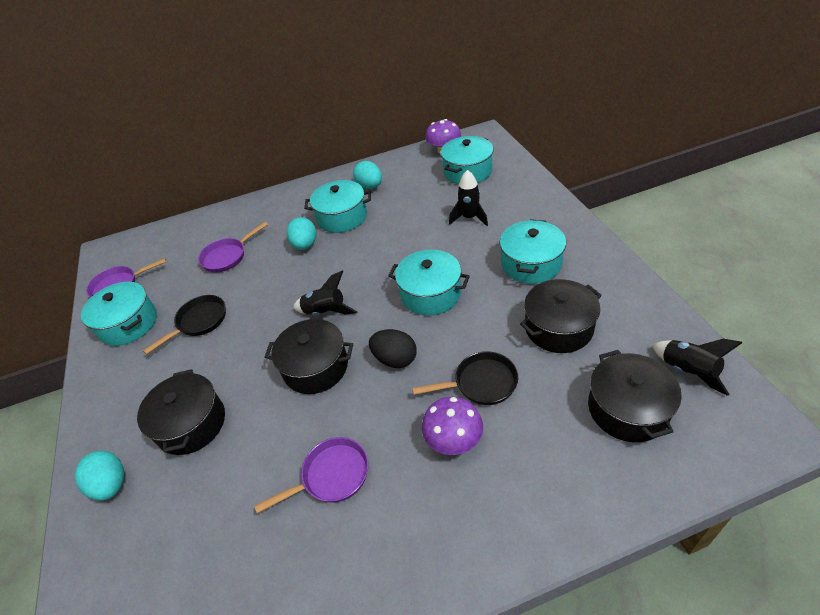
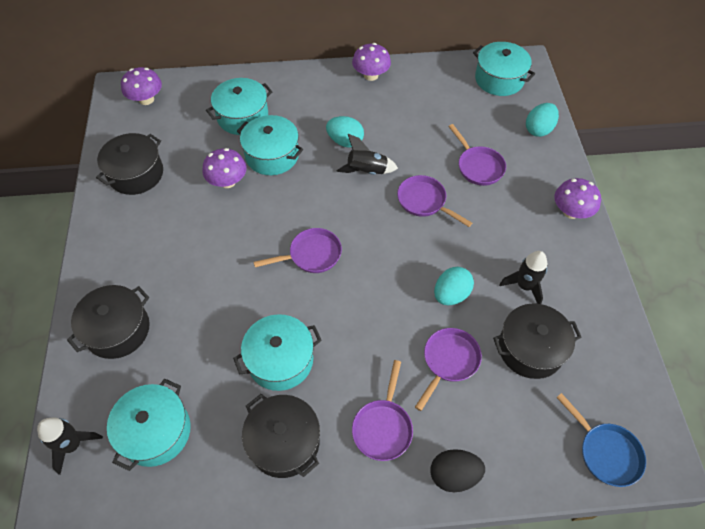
black pan: [143,295,226,355] [412,351,518,405] = 2 -> none = 0
blue pan: none = 0 -> [556,393,646,487] = 1
purple mushroom: [422,397,483,455] [425,119,461,154] = 2 -> [121,67,162,105] [202,148,246,188] [352,43,391,81] [554,178,601,219] = 4
purple pan: [86,258,167,298] [198,222,268,272] [254,437,369,514] = 3 -> [254,228,342,273] [352,360,413,461] [397,175,472,227] [415,328,482,411] [448,124,506,186] = 5

